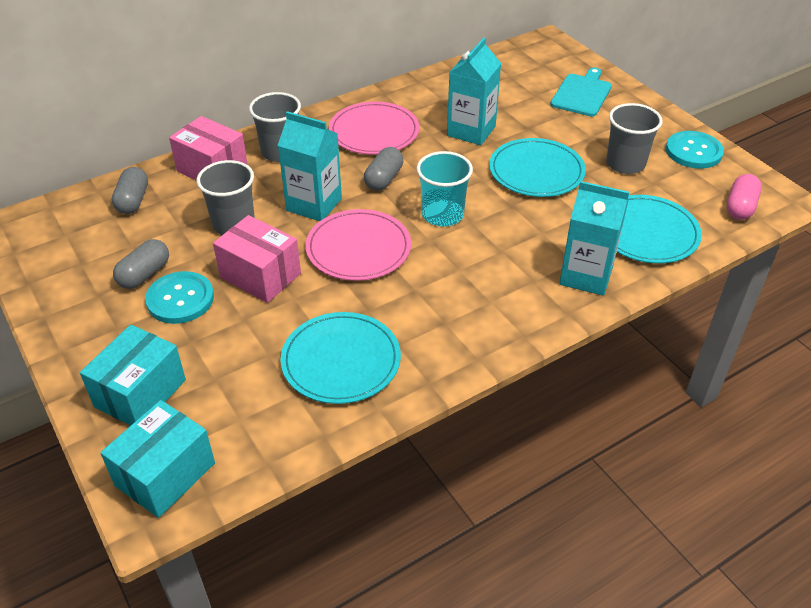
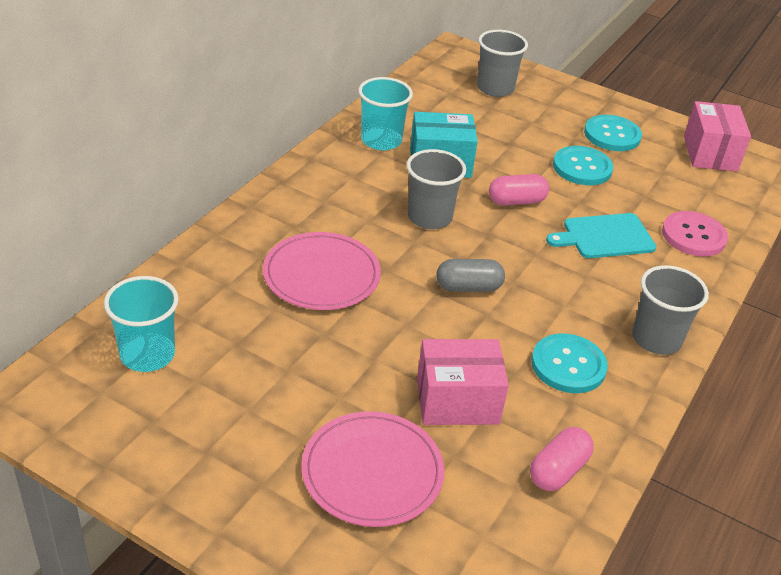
grey capsule: [112,167,148,214] [113,239,169,289] [364,147,403,191] = 3 -> [436,259,505,292] = 1
pink button: none = 0 -> [662,211,728,256] = 1
pink capsule: [727,174,762,220] = 1 -> [489,174,549,206] [530,427,594,491] = 2
turquoise box: [80,325,186,426] [100,400,215,518] = 2 -> [410,112,478,178] = 1
turquoise button: [145,271,214,324] [666,131,724,169] = 2 -> [532,333,608,393] [553,146,613,185] [584,115,642,151] = 3
turquoise carton: [277,111,342,221] [447,37,501,145] [559,181,629,296] = 3 -> none = 0
turquoise cup: [416,151,473,226] = 1 -> [104,276,179,372] [358,77,413,150] = 2
turquoise plate: [280,312,401,404] [489,138,586,197] [617,195,702,263] = 3 -> none = 0

